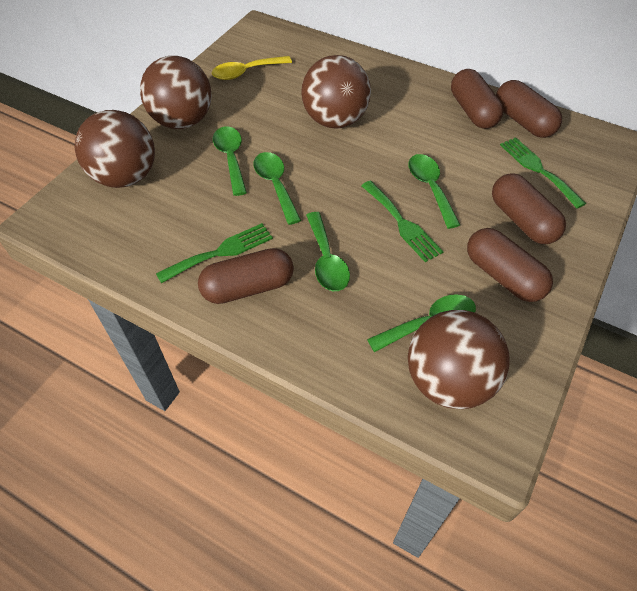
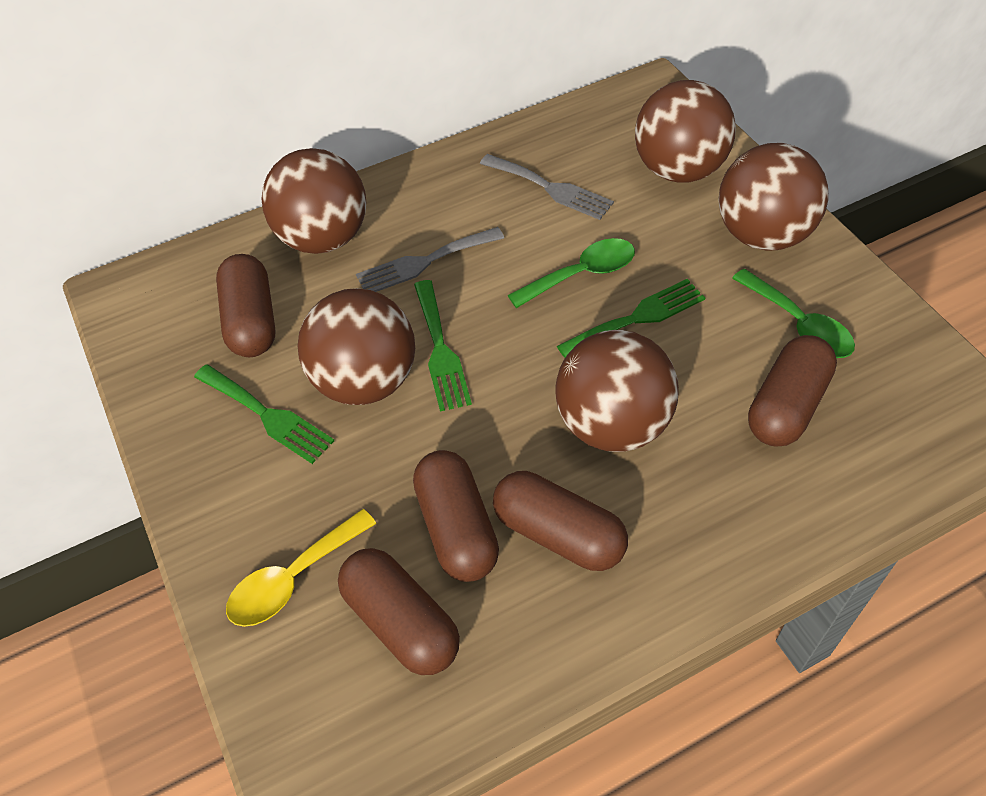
brown ball: [75,110,155,188] [140,56,212,129] [301,55,371,129] [408,310,510,409] = 4 -> [261,148,366,254] [298,288,415,405] [555,330,679,452] [635,80,736,183] [718,143,828,251] = 5
green spoon: [213,126,247,196] [253,152,301,225] [306,212,350,291] [367,294,476,352] [408,154,460,229] = 5 -> [508,238,635,308] [732,269,855,358] = 2
grey fork: none = 0 -> [356,227,504,292] [480,154,614,220] = 2

